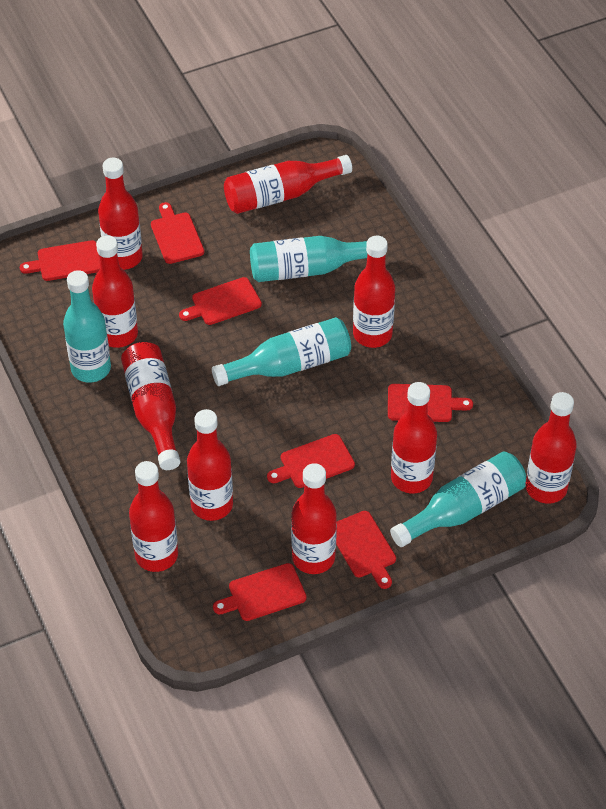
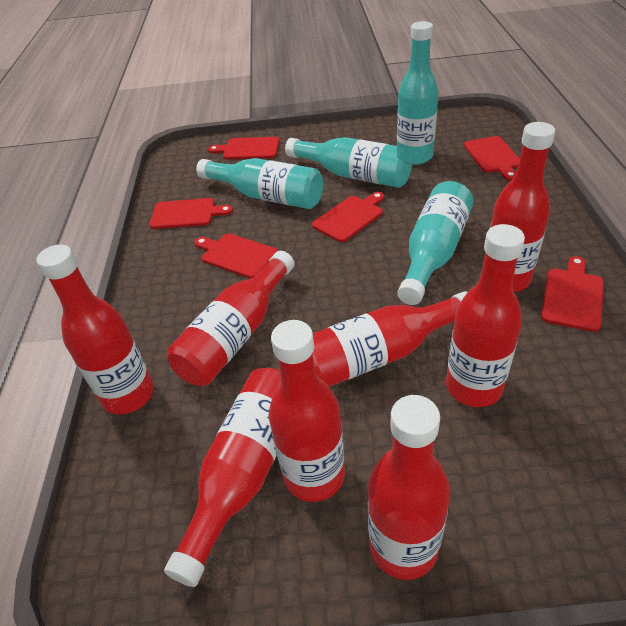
red bottle: [92,235,138,348] [98,158,143,270] [121,342,180,470] [129,461,178,572] [187,409,233,521] [224,155,352,214] [291,463,337,574] [353,236,395,348] [391,382,437,493] [526,392,577,504] = 10 -> [36,244,154,415] [164,368,281,587] [167,251,294,386] [269,320,345,502] [313,291,467,387] [368,395,450,580] [446,224,525,407] [485,122,555,292] = 8
red cutting board: [20,240,100,281] [151,202,204,264] [179,277,262,325] [213,563,307,621] [267,434,355,488] [336,511,396,589] [388,384,473,422] = 7 -> [149,198,233,229] [194,233,278,279] [208,137,280,159] [312,192,384,242] [464,136,520,181] [541,256,604,332] = 6

